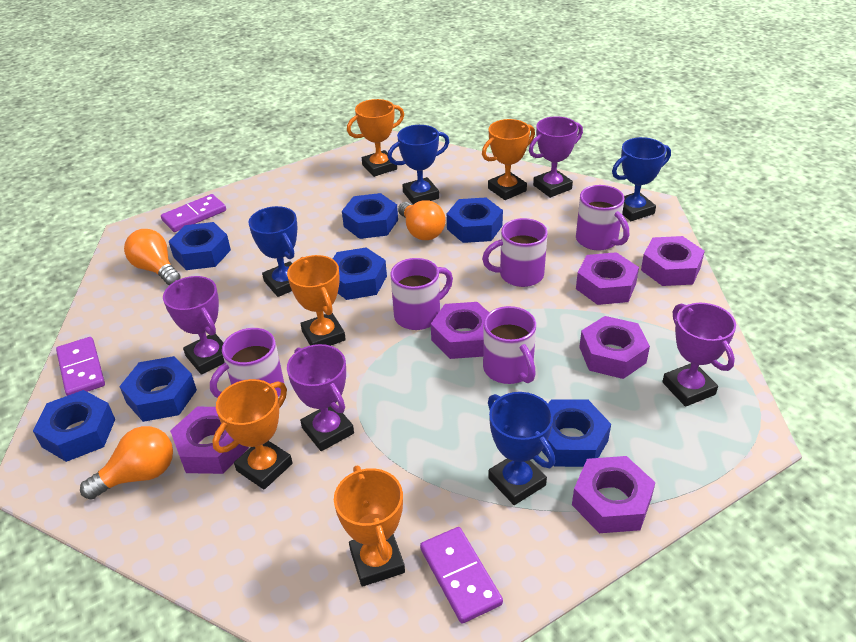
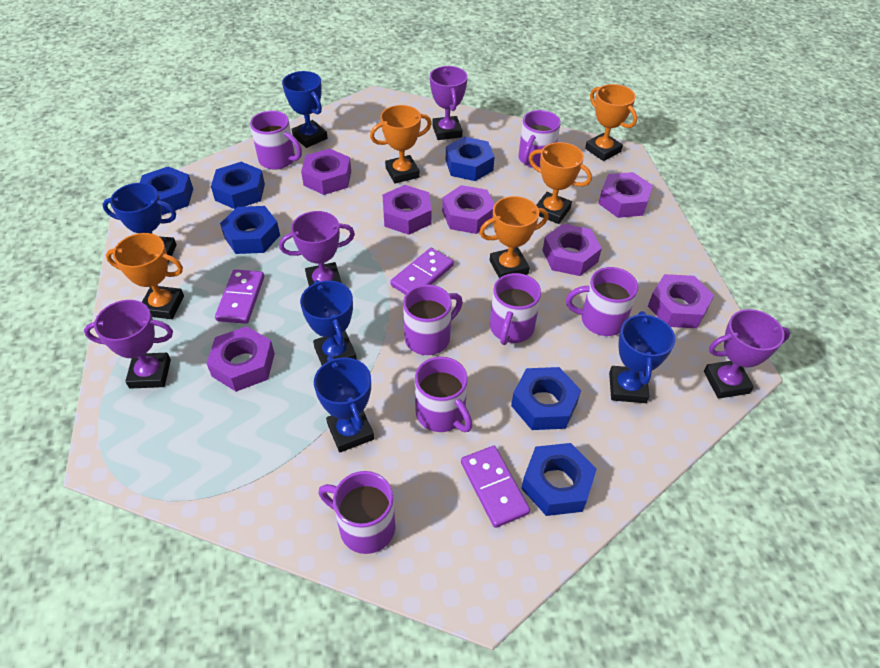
blue nut: [33,390,115,462] [119,356,197,422] [169,222,231,270] [333,247,387,300] [342,193,398,239] [447,198,503,243] [542,399,611,467] = 7 -> [140,167,193,215] [211,162,265,209] [220,206,280,254] [446,137,495,181] [511,367,581,430] [521,443,597,516] = 6
blue trophy: [248,206,297,297] [388,125,449,205] [488,392,555,505] [612,137,671,221] = 4 -> [102,183,177,263] [282,71,328,148] [300,280,357,365] [314,356,374,452] [609,311,675,403] = 5
orange light bulb: [80,426,173,499] [124,229,181,285] [398,200,446,240] = 3 -> none = 0
purple mug: [210,328,284,398] [391,258,453,330] [482,218,548,287] [483,306,536,384] [576,185,629,251] = 5 -> [250,111,302,170] [318,471,396,554] [403,285,463,355] [415,357,473,432] [490,273,541,345] [518,110,561,168] [566,267,638,336] = 7
purple nut: [170,407,249,474] [431,302,489,359] [572,456,656,533] [576,252,639,305] [579,316,650,379] [641,236,705,286] = 6 -> [206,326,275,392] [301,149,351,195] [383,185,431,235] [442,185,495,234] [542,224,602,276] [598,172,653,218] [648,274,714,328] = 7

